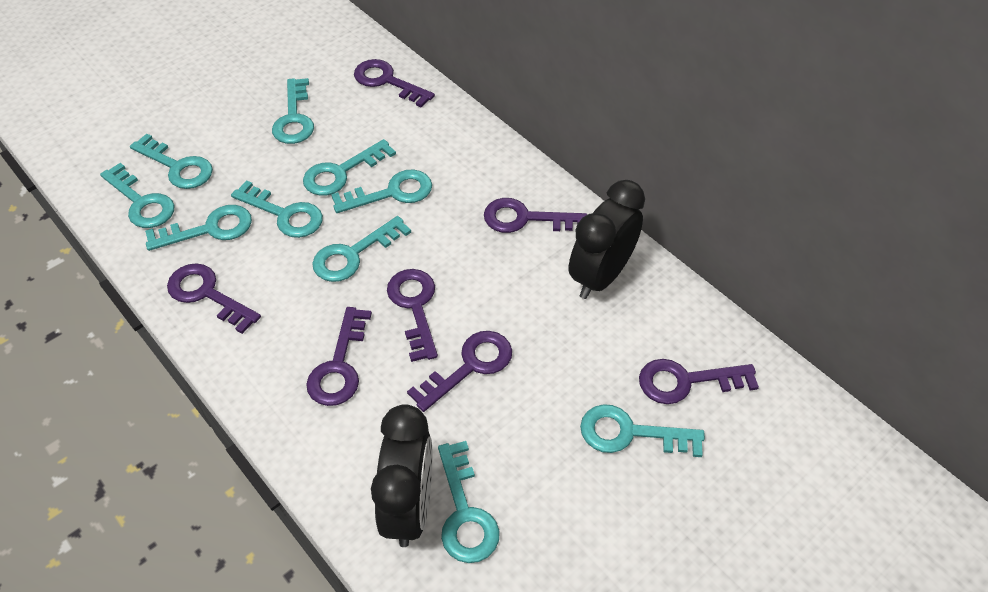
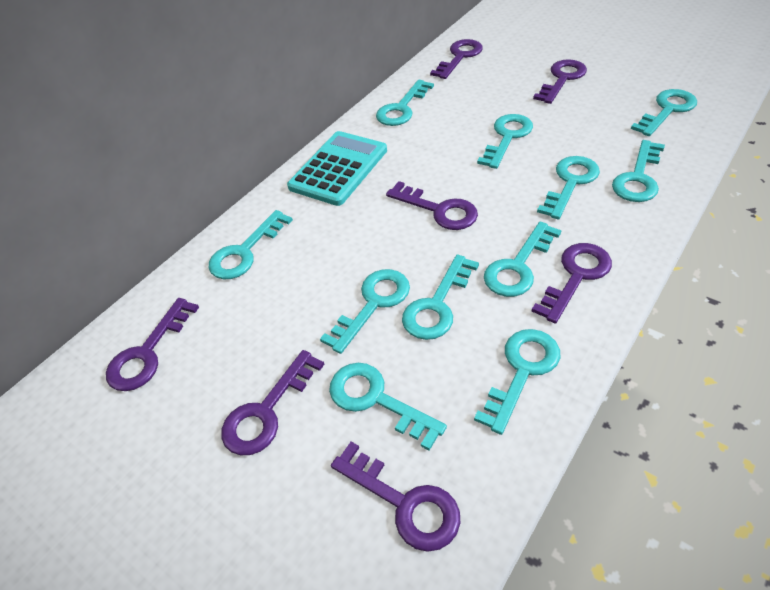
black clock: [371,404,432,547] [568,180,645,299] = 2 -> none = 0
turquoise calculator: none = 0 -> [287,131,387,206] = 1
turquoise key: [100,163,174,228] [130,134,213,189] [145,205,252,251] [231,180,323,238] [272,78,314,144] [303,139,396,196] [312,216,411,282] [331,170,432,213] [438,441,500,563] [580,404,705,457] = 10 -> [209,210,293,279] [320,269,410,354] [329,363,447,451] [376,80,434,126] [402,255,479,340] [474,329,561,435] [477,114,533,169] [484,222,562,297] [537,156,600,219] [612,140,665,202] [631,89,697,136] = 11

